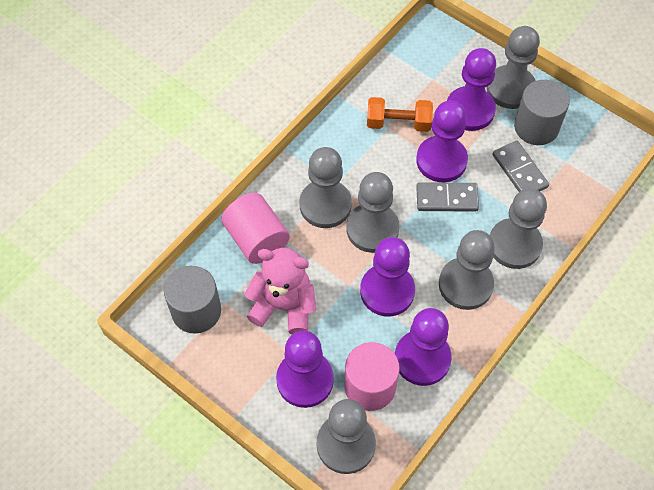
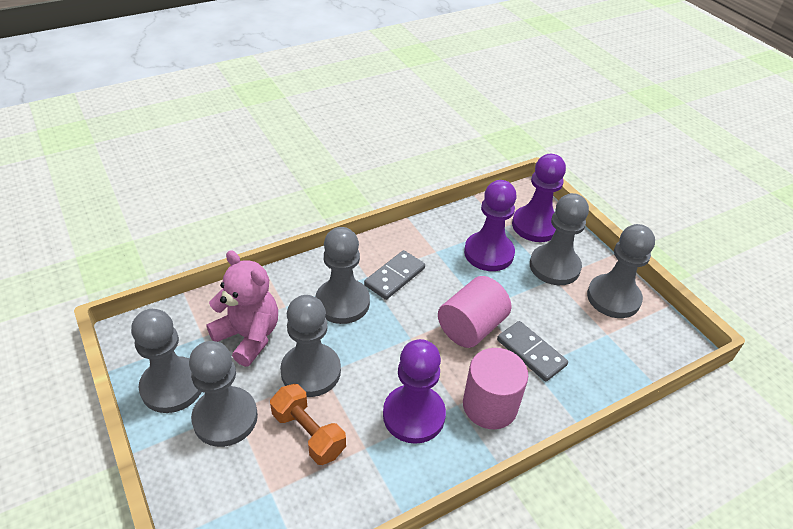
grey cylinder: [164,266,221,334] [514,80,570,145] = 2 -> none = 0
purple pawn: [276,331,334,408] [360,237,415,317] [395,308,452,386] [416,101,468,182] [447,48,496,131] = 5 -> [383,339,446,444] [464,180,517,271] [512,154,566,242] = 3

